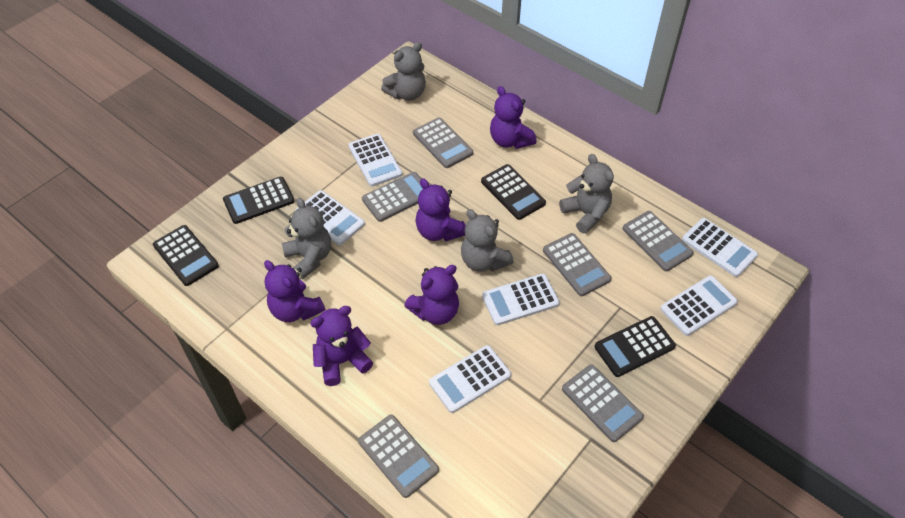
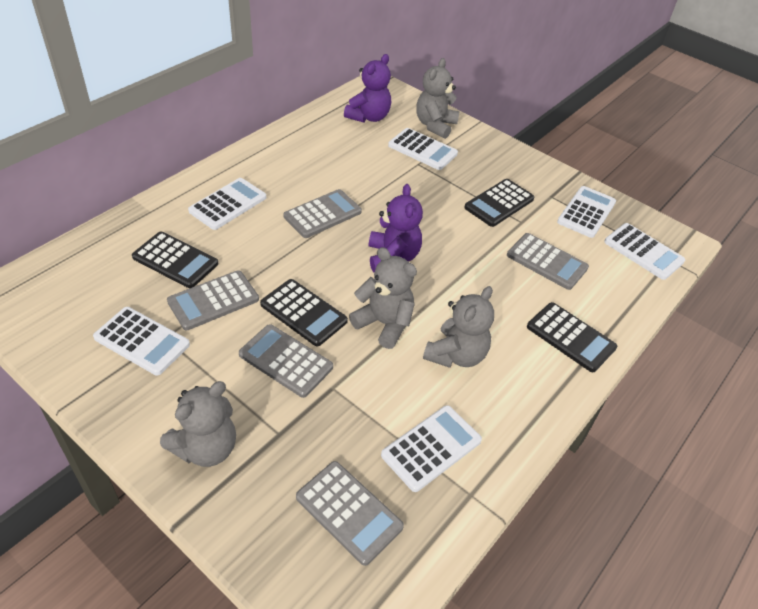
grey calculator: [358,415,439,498] [362,172,423,222] [413,118,473,168] [543,233,611,296] [562,365,644,442] [622,211,694,271] = 6 -> [167,270,259,330] [239,324,333,398] [283,189,362,238] [296,461,404,566] [507,233,589,290] = 5
purple teddy bear: [264,260,325,322] [310,306,373,386] [404,265,459,325] [415,178,466,241] [490,86,536,149] = 5 -> [344,54,391,123] [369,184,423,272] = 2

